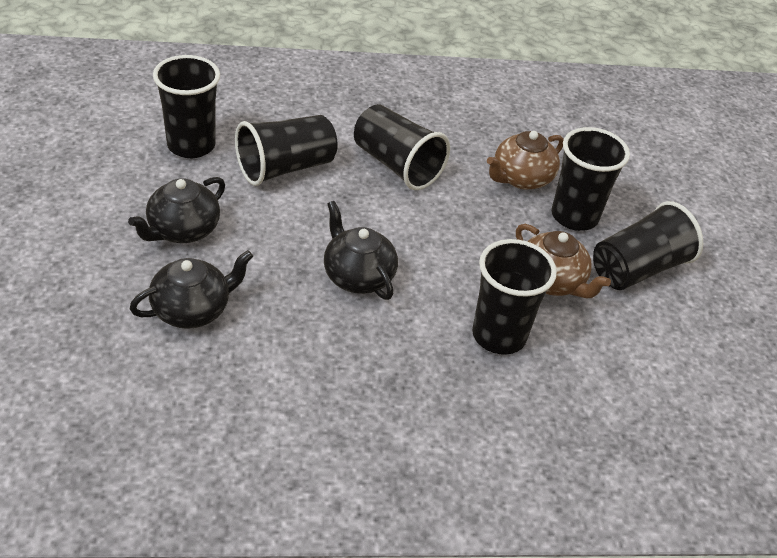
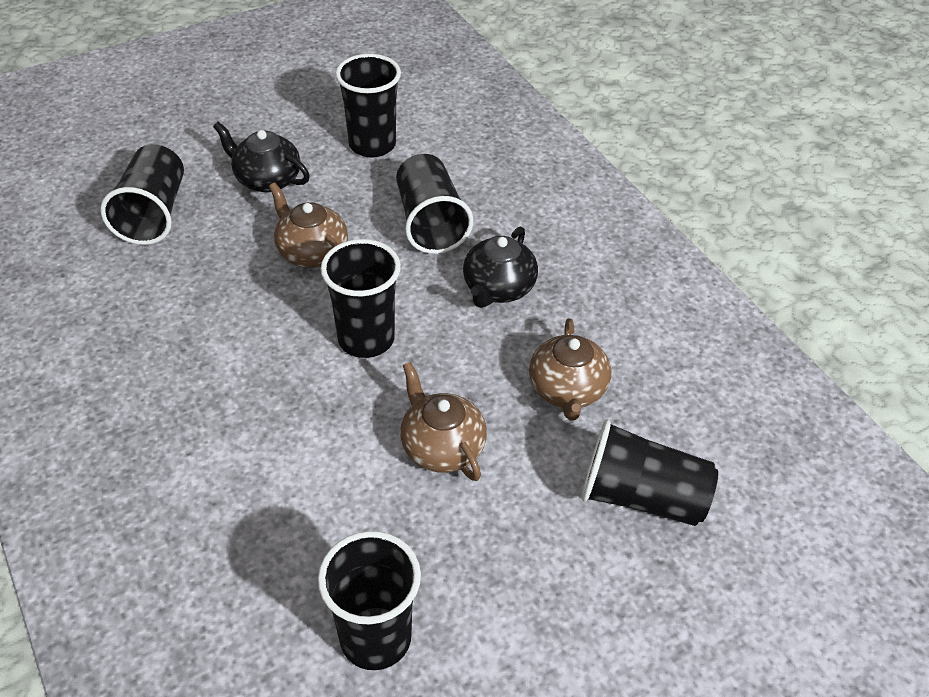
black teapot: [128,177,225,243] [130,250,253,329] [324,201,398,300] = 3 -> [213,122,310,192] [463,227,538,308] = 2
brown teapot: [487,131,564,190] [516,224,611,298] = 2 -> [269,182,348,268] [400,362,487,481] [529,318,611,421] = 3

